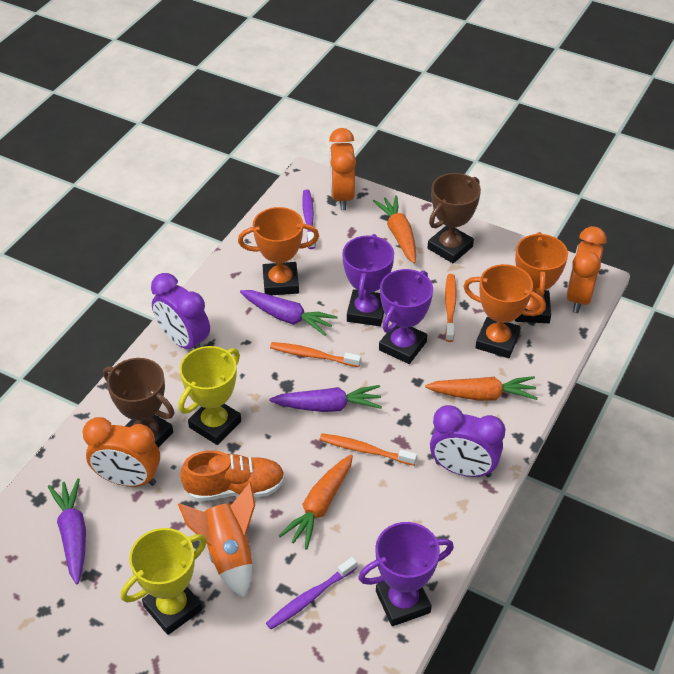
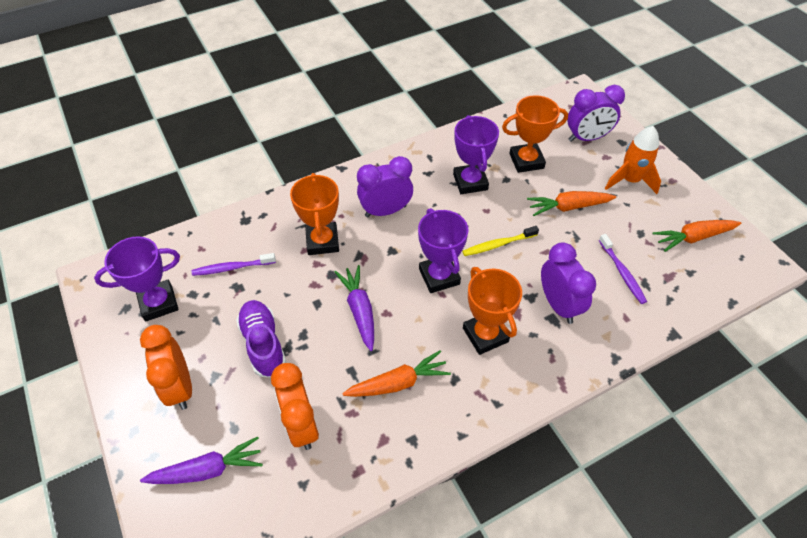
brown trophy: [103,358,174,448] [428,173,481,263] = 2 -> none = 0
orange clock: [82,417,160,487] [329,128,356,210] [566,226,607,313] = 3 -> [140,325,192,410] [271,363,319,450] = 2
orange shoe: [180,450,285,501] = 1 -> none = 0
orange toothbrush: [270,342,361,367] [319,433,417,466] [445,274,457,342] = 3 -> none = 0
purple carrot: [48,478,86,585] [240,290,338,336] [269,385,382,412] = 3 -> [140,437,263,484] [335,265,374,351] = 2
purple clock: [151,273,210,349] [430,405,505,477] = 2 -> [357,156,413,217] [541,242,596,324] [567,85,625,142] = 3
purple shoe: none = 0 -> [236,300,286,377] = 1
yellow toothbrush: none = 0 -> [462,226,539,256] = 1
yellow trophy: [121,528,207,635] [178,346,241,445] = 2 -> none = 0

